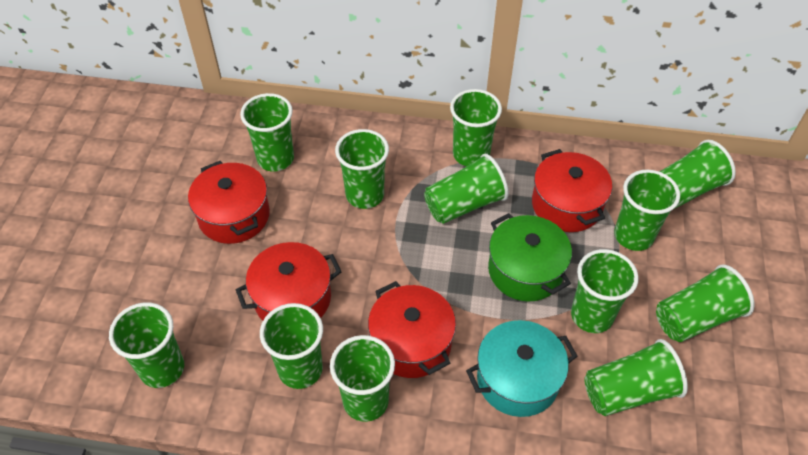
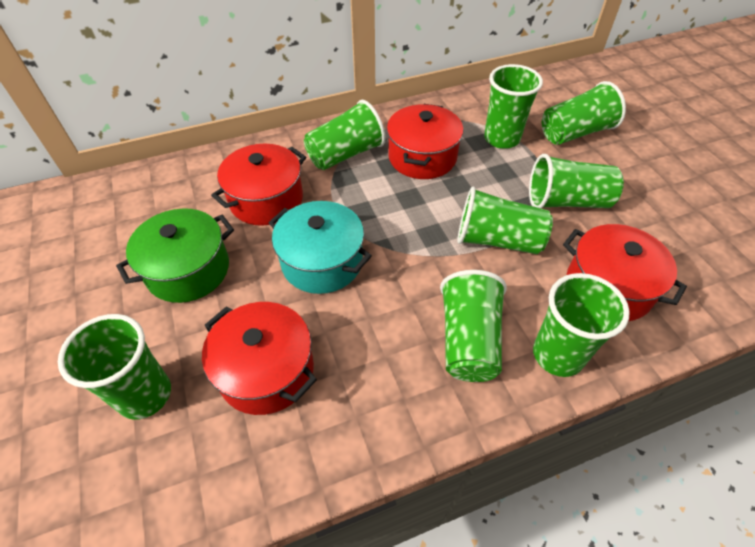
green cup: [109,302,184,388] [240,93,294,171] [260,303,323,389] [330,335,395,422] [335,129,389,209] [424,154,509,224] [450,89,502,166] [571,249,638,333] [584,339,688,416] [614,170,680,251] [656,264,755,342] [660,140,736,209] = 12 -> [58,314,171,420] [304,100,386,170] [440,270,507,382] [457,187,553,254] [484,64,543,149] [529,154,624,208] [533,273,630,377] [542,81,626,145] = 8

